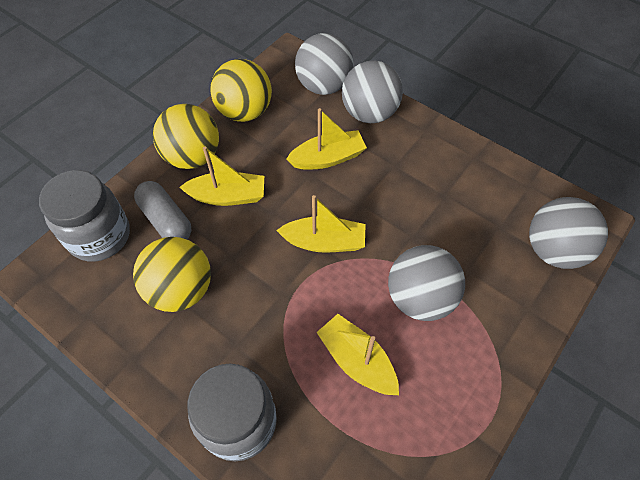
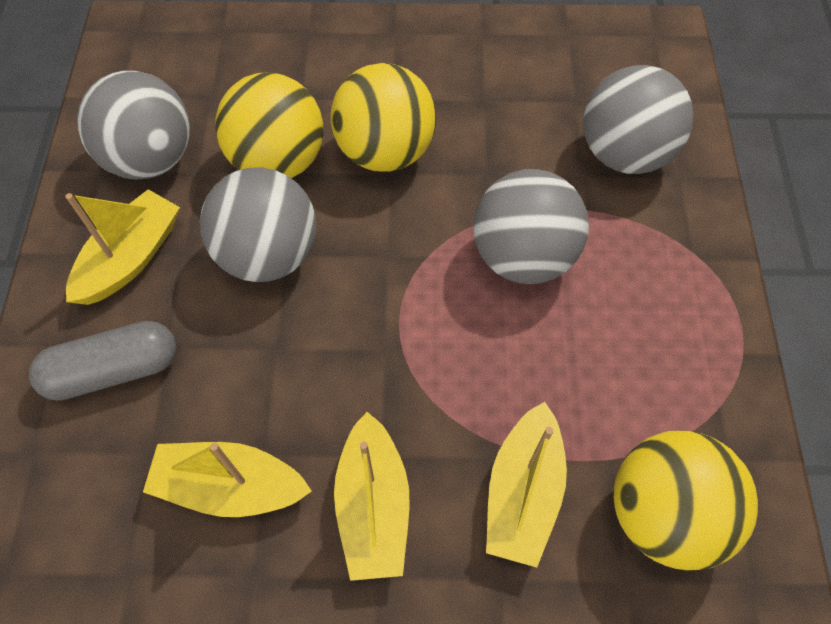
grey jar: [39,170,130,262] [188,363,277,461] = 2 -> none = 0

